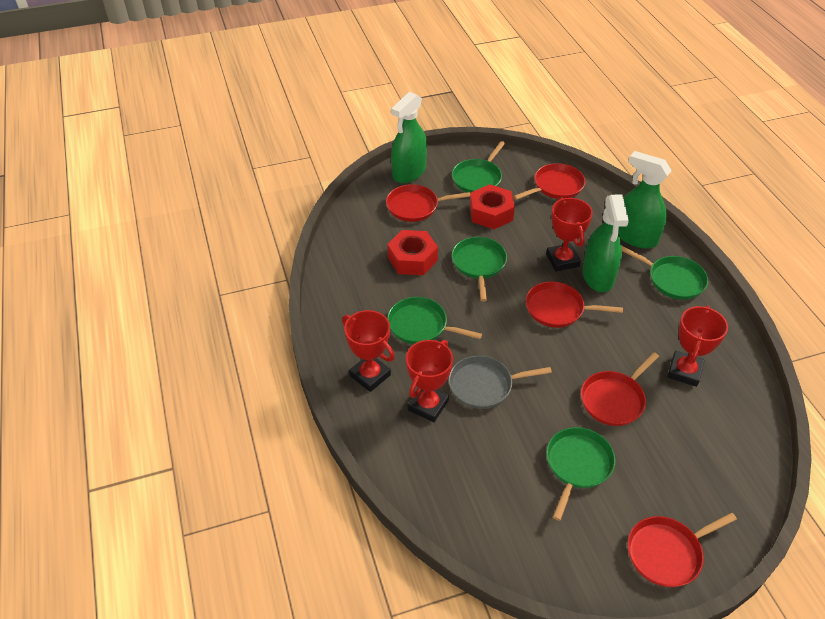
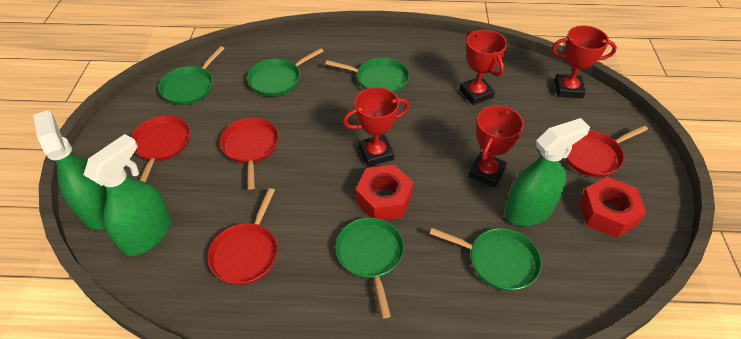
grey pan: [449,356,552,409] = 1 -> none = 0
red pan: [386,184,470,222] [513,163,585,200] [526,281,623,328] [581,352,659,426] [628,513,737,587] = 5 -> [131,116,190,182] [208,188,278,285] [220,118,279,190] [565,125,648,177] = 4

